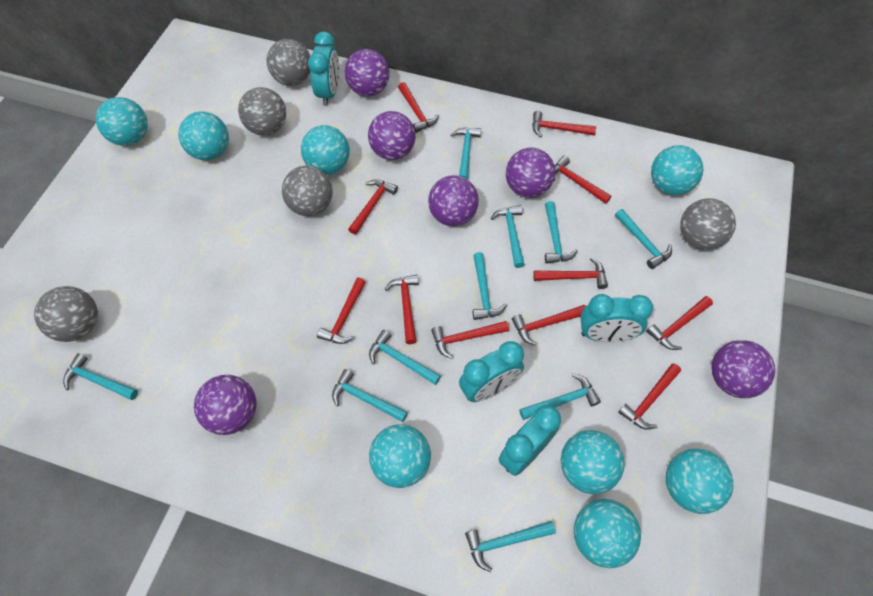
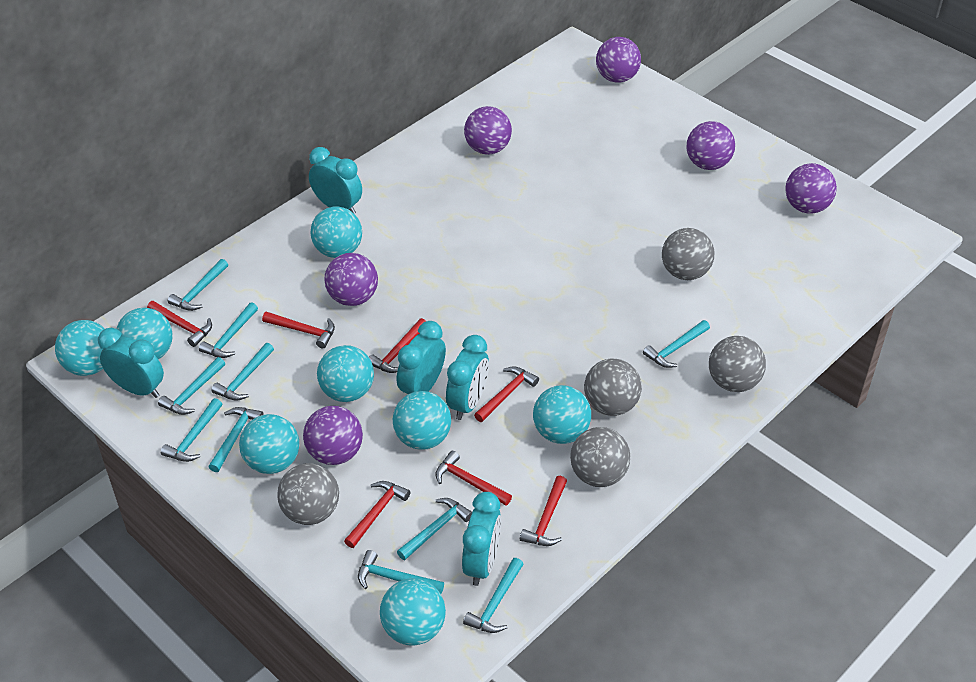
red hammer: [317,278,366,344] [348,179,398,235] [385,275,419,344] [398,82,439,133] [431,321,509,359] [512,305,586,345] [532,111,596,137] [533,257,608,289] [554,156,611,204] [618,363,681,430] [646,296,713,350] = 11 -> [147,301,212,347] [262,312,335,348] [344,481,410,548] [369,318,426,373] [435,451,512,505] [474,366,539,422] [520,476,567,546] = 7
turquoise clock: [308,32,339,106] [459,341,524,402] [499,405,561,476] [580,294,653,342] = 4 -> [98,328,164,398] [309,147,362,214] [397,321,446,394] [446,335,489,420] [462,492,501,586] = 5

